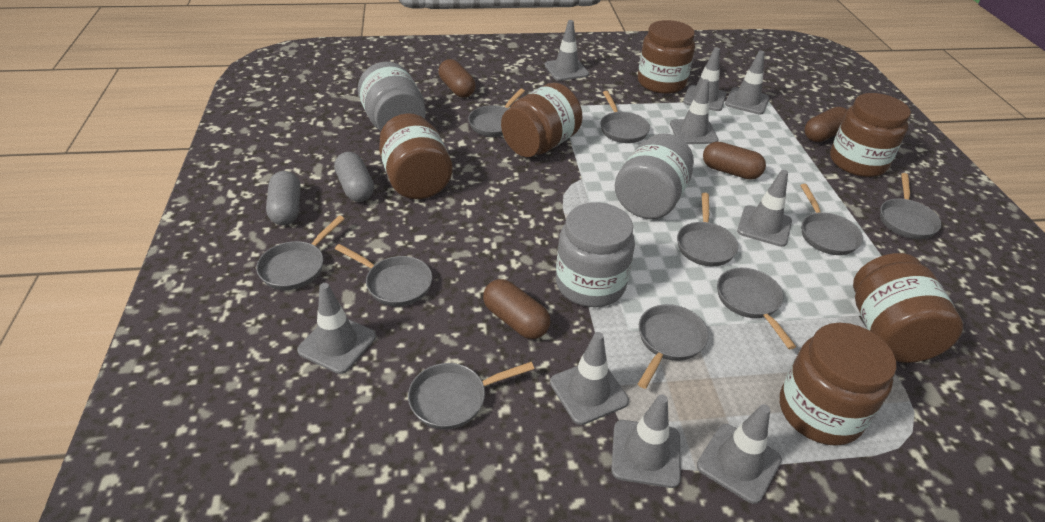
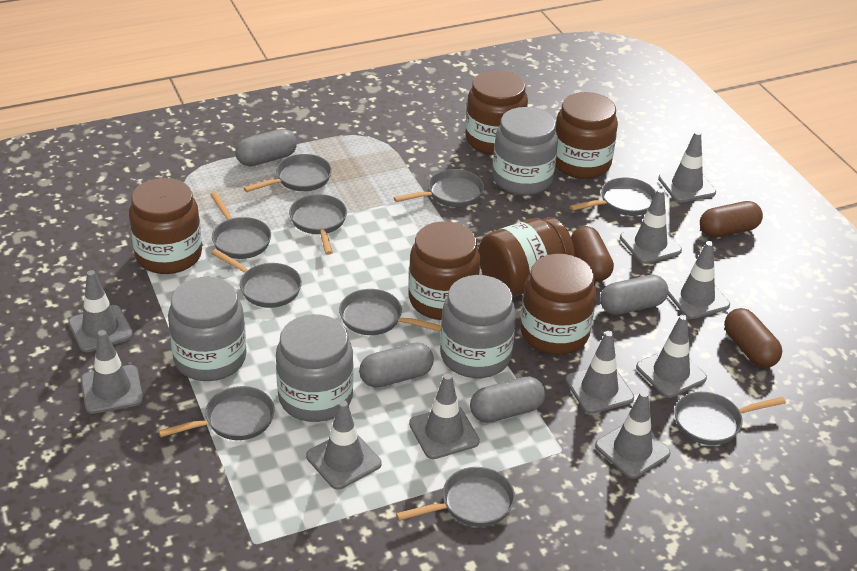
brown capsule: [438,59,476,98] [483,279,550,339] [703,141,766,180] [804,107,847,142] = 4 -> [571,226,614,281] [700,201,763,238] [724,308,782,368] = 3
grey capsule: [266,171,301,225] [334,152,374,202] = 2 -> [235,129,297,166] [359,342,434,388] [470,376,545,423] [600,275,668,315] = 4
grey jar: [358,62,426,131] [556,202,635,307] [615,133,694,219] = 3 -> [168,277,247,381] [276,314,353,422] [440,275,516,378] [493,107,558,195] = 4
grey traffic cone: [297,283,376,374] [545,20,589,81] [550,332,629,425] [611,394,681,488] [670,79,719,144] [683,48,726,111] [697,404,782,504] [725,51,769,114] [737,170,792,247] = 9 -> [68,270,133,352] [81,330,143,414] [306,400,382,490] [409,373,480,459] [565,331,634,414] [595,391,671,479] [620,188,682,264] [636,315,707,398] [658,131,716,202] [668,241,730,319] = 10

